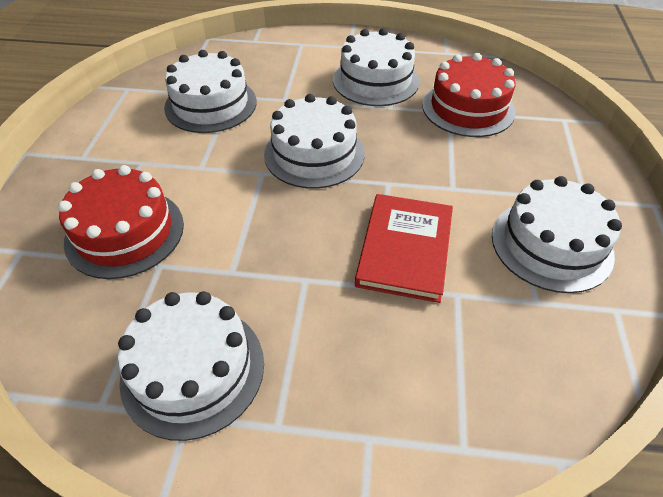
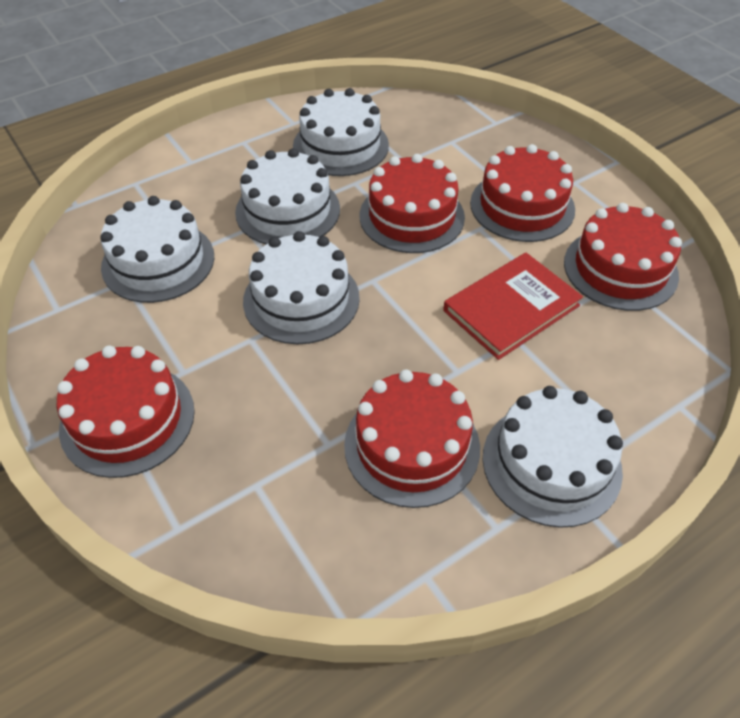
red cake: [58,165,184,279] [422,53,516,137] = 2 -> [57,345,195,478] [344,369,480,508] [360,154,465,253] [470,144,575,242] [564,203,682,311] = 5

